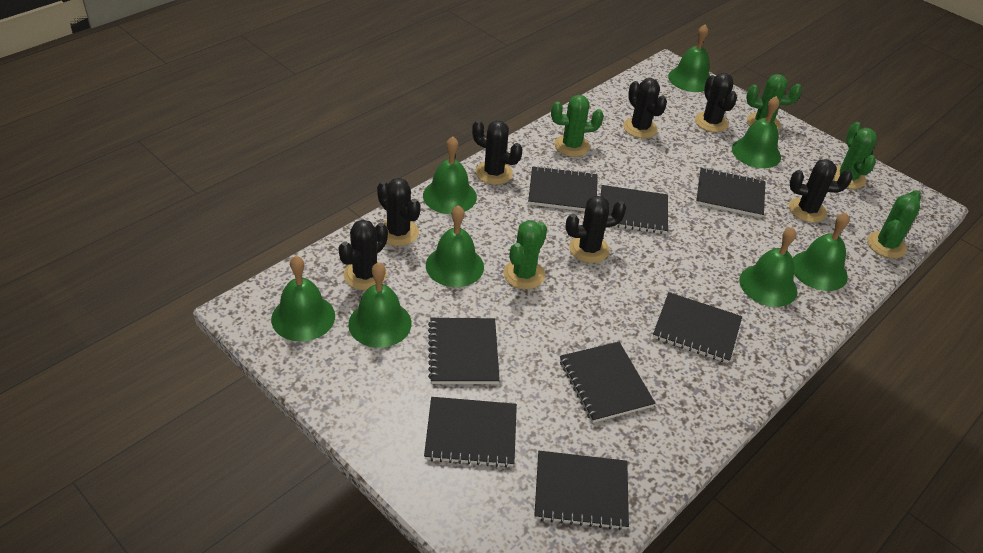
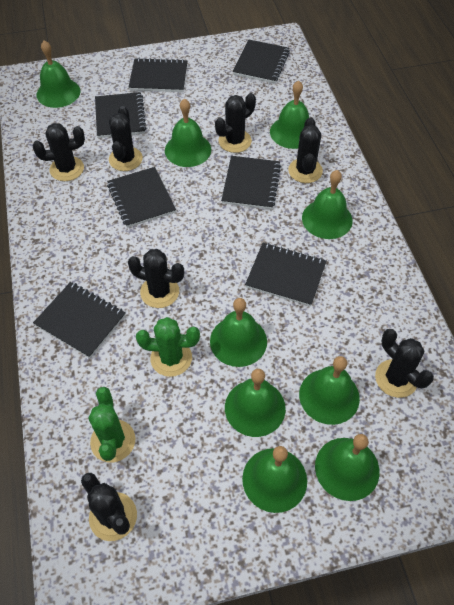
black notebook: [424,397,517,468] [428,318,500,384] [528,166,598,211] [534,451,629,530] [560,342,656,423] [601,185,668,234] [653,292,742,363] [696,168,765,218] = 8 -> [33,282,126,358] [95,92,146,138] [107,167,176,228] [129,58,187,92] [221,156,281,210] [233,40,290,83] [245,243,327,307] = 7
green bell: [271,256,335,342] [348,262,412,348] [423,136,477,214] [426,205,484,287] [668,25,710,92] [732,96,781,168] [739,227,797,307] [793,213,849,291] = 8 -> [37,40,80,108] [165,98,211,167] [210,298,267,367] [225,369,286,437] [242,446,307,513] [270,80,309,149] [299,356,360,425] [302,170,353,239] [315,434,379,501] = 9
green cactus: [503,220,547,289] [551,95,604,157] [746,74,802,130] [833,122,877,189] [867,190,921,258] = 5 -> [89,387,135,463] [136,317,200,377] = 2

